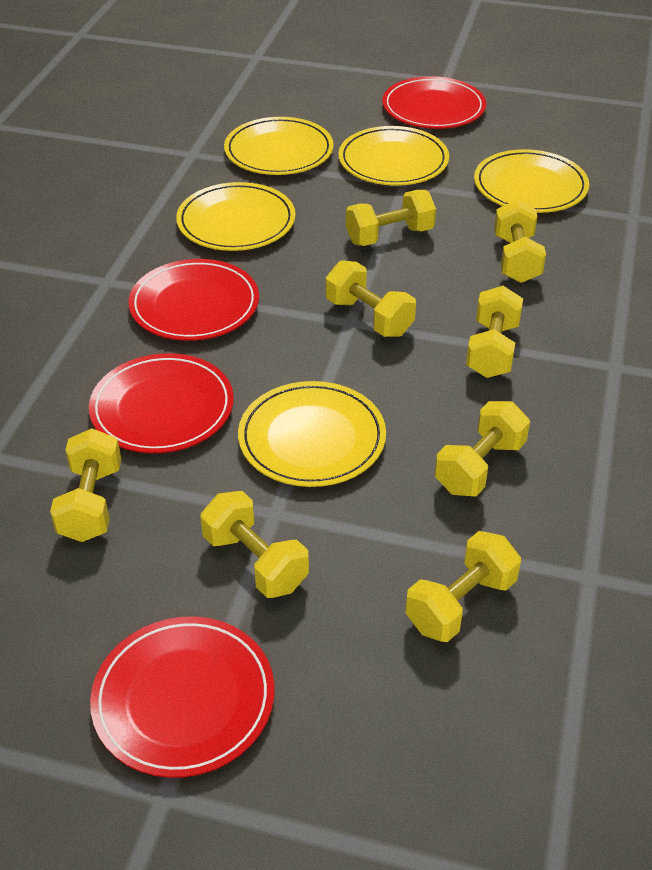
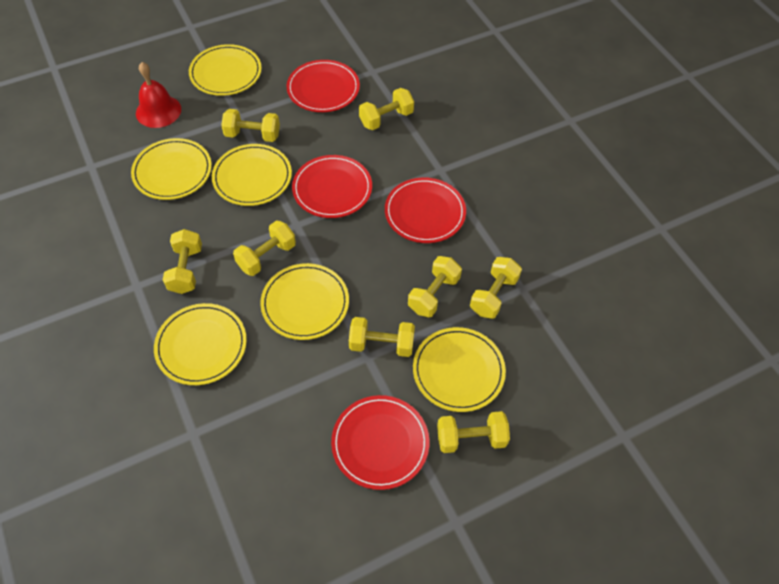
red bell: none = 0 -> [136,62,181,128] = 1
yellow plate: [176,182,296,251] [224,117,334,175] [238,381,386,487] [338,126,449,186] [474,149,589,213] = 5 -> [131,138,212,200] [154,303,247,385] [189,44,262,96] [212,144,292,206] [260,263,349,340] [413,327,506,412] = 6

